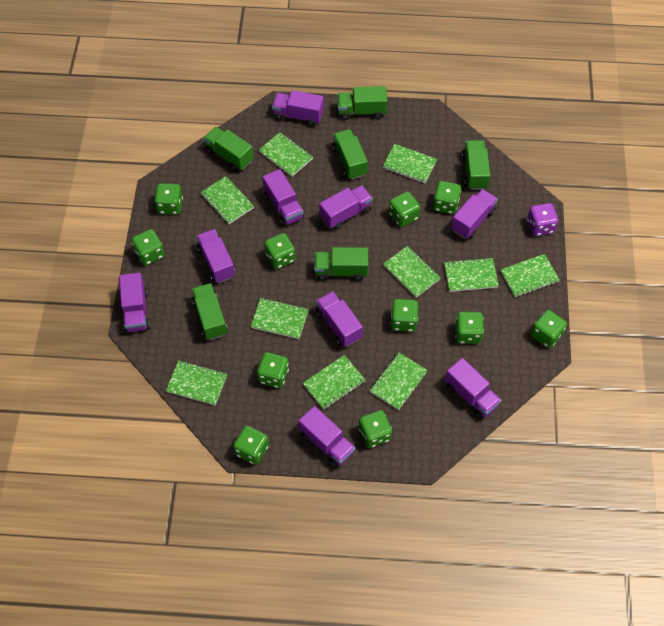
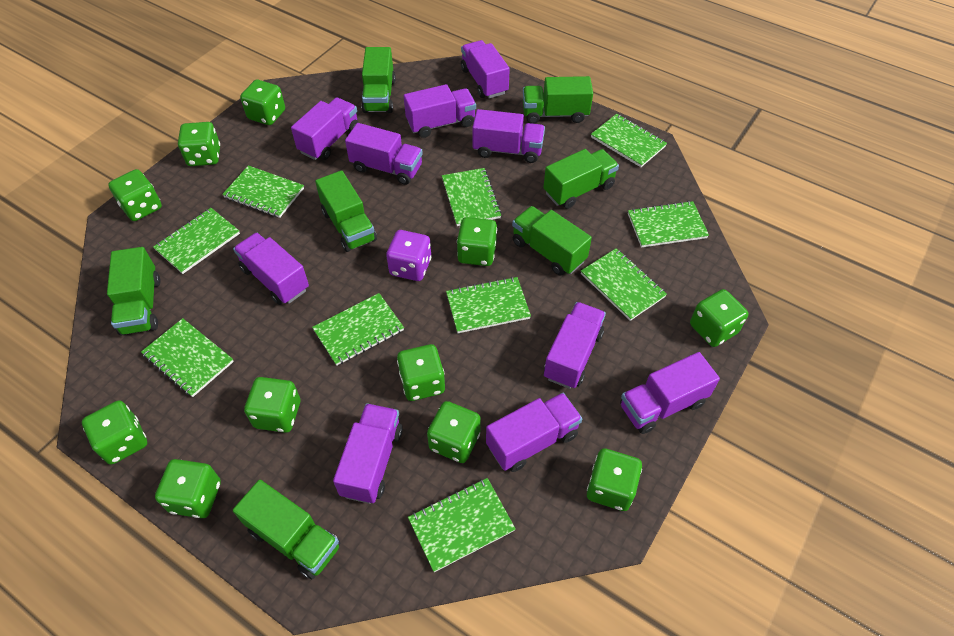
green truck: [192,283,228,340] [204,127,254,172] [314,247,368,281] [332,129,368,180] [337,86,387,120] [462,140,490,190] = 6 -> [107,247,160,336] [233,480,340,580] [315,170,377,252] [361,47,396,113] [512,206,592,276] [523,76,593,124] [543,149,619,209] = 7
purple truck: [119,273,150,332] [196,229,235,283] [263,169,304,226] [272,90,324,127] [299,406,355,468] [316,291,363,347] [319,185,373,230] [445,358,502,419] [451,189,498,239] = 9 -> [233,233,309,305] [291,97,359,160] [333,403,403,504] [345,123,423,185] [404,84,476,138] [461,40,510,99] [472,109,545,163] [486,393,582,472] [544,302,606,389] [620,352,720,434] = 10

